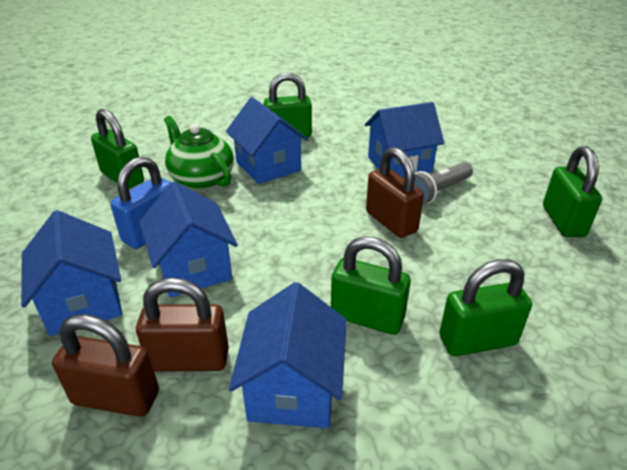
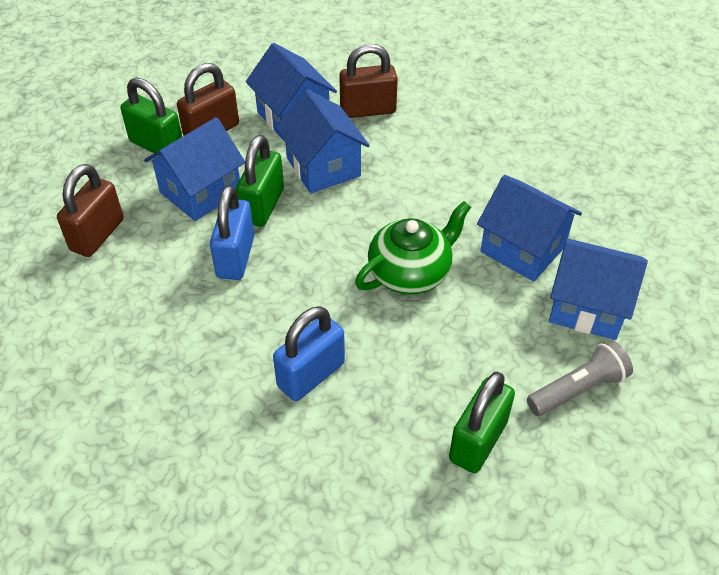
blue padlock: [111,156,171,249] = 1 -> [210,185,254,280] [273,306,345,401] = 2
green padlock: [91,109,144,189] [264,72,312,138] [331,236,411,335] [439,259,532,356] [543,146,602,237] = 5 -> [120,78,182,156] [236,135,284,227] [449,371,515,473] = 3

